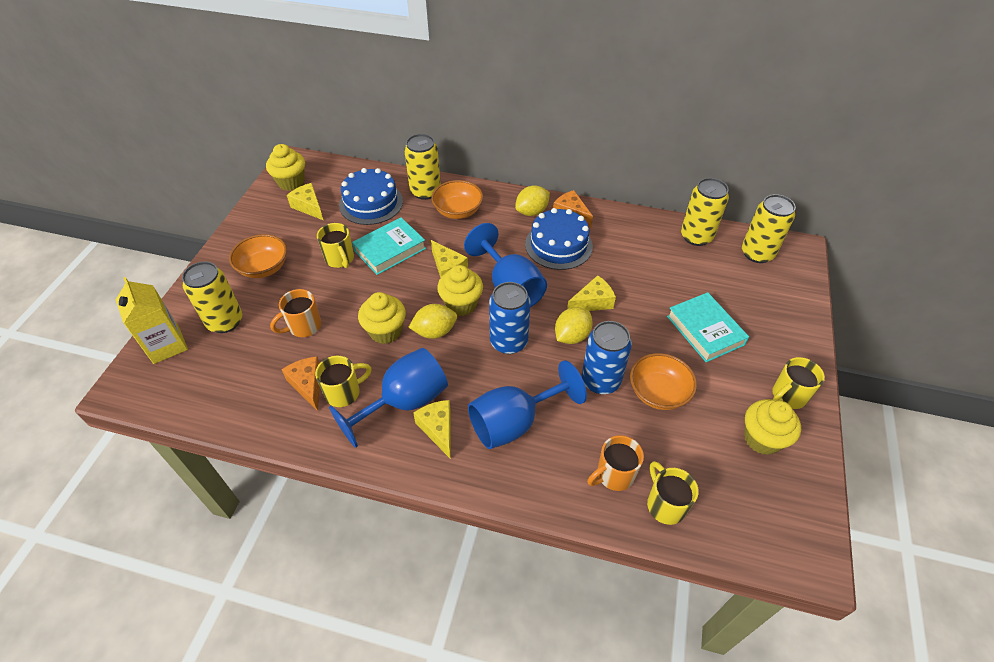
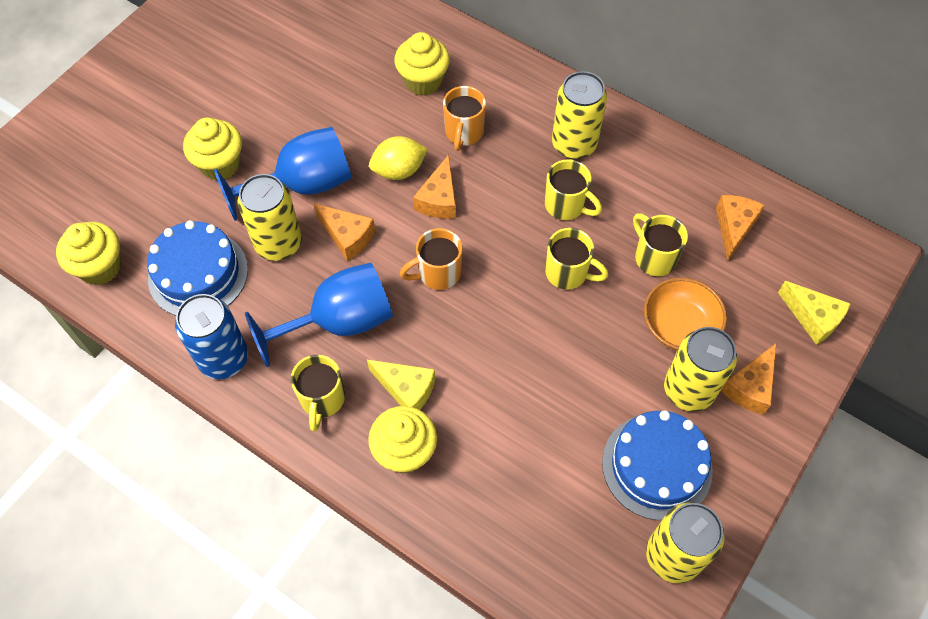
blue can: [489,282,531,354] [582,321,632,394] = 2 -> [175,294,248,379] = 1
blue goblet: [329,348,448,448] [464,223,547,307] [468,360,587,449] = 3 -> [214,127,351,221] [245,263,393,367] = 2
orange bowl: [229,234,287,278] [431,180,483,219] [630,353,697,410] = 3 -> [644,277,727,351] = 1
orange cheese: [281,356,320,411] [553,190,593,228] = 2 -> [313,203,375,261] [413,154,456,219] [716,195,765,260] [721,344,776,415] = 4
turquoise book: [352,217,426,275] [667,292,749,362] = 2 -> none = 0
yellow carton: [116,277,188,364] = 1 -> none = 0
yellow cheese: [287,183,324,221] [413,400,451,459] [431,240,468,278] [567,275,616,311] = 4 -> [367,360,435,410] [778,281,851,345] = 2
yellow lemon: [408,304,457,339] [515,185,550,216] [555,307,593,344] = 3 -> [369,136,428,180] = 1

